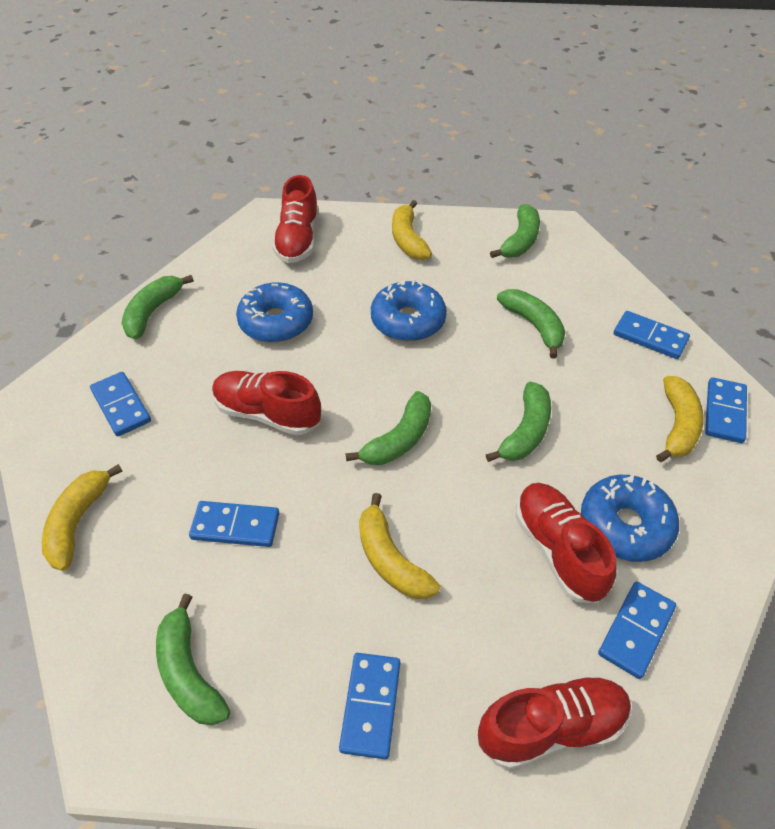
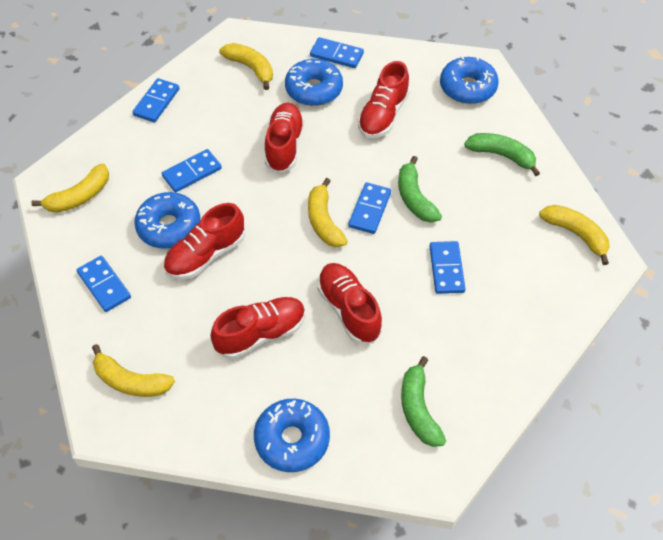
blue donut: [236,282,313,343] [371,280,447,341] [581,475,679,562] = 3 -> [134,192,201,249] [254,399,330,472] [285,59,343,106] [440,56,499,104] = 4
green banana: [121,275,194,339] [156,593,230,726] [346,391,431,465] [486,382,551,462] [490,204,540,258] [497,289,565,359] = 6 -> [398,156,442,222] [401,356,446,447] [464,133,540,176] = 3
red shoe: [212,371,321,436] [272,175,319,263] [478,674,631,770] [515,483,616,603] = 4 -> [163,203,245,279] [210,297,305,359] [265,103,304,173] [317,263,383,344] [358,61,410,138] = 5
yellow banana: [42,464,122,571] [359,493,440,599] [392,200,432,260] [656,376,704,462] = 4 -> [31,164,109,213] [92,344,175,397] [219,43,273,90] [308,178,347,247] [539,205,610,265] = 5

